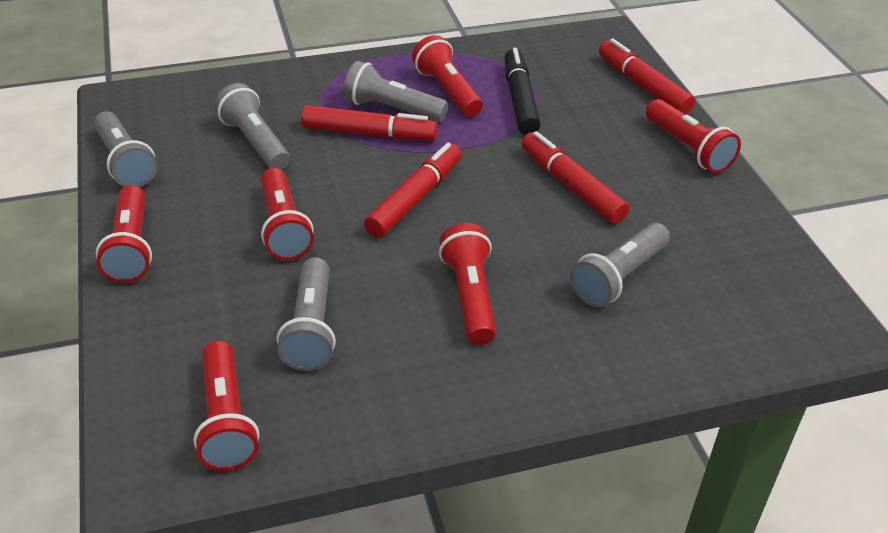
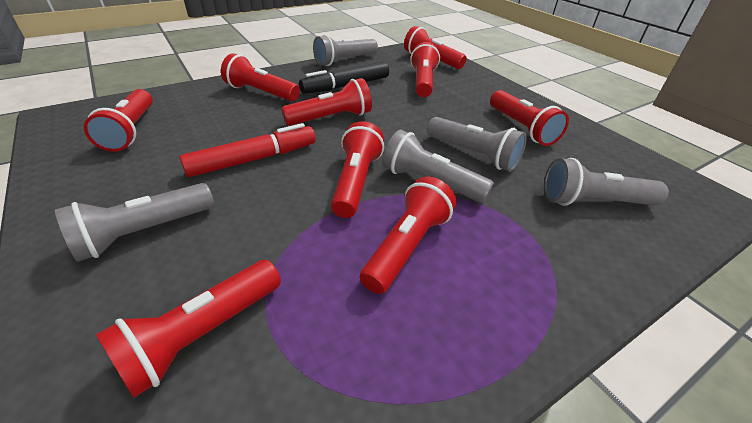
red flashlight: [96,185,152,283] [193,341,259,471] [261,168,314,260] [412,35,483,117] [439,223,496,345] [646,99,741,173] = 6 -> [84,89,153,152] [96,260,281,398] [221,53,300,101] [281,78,372,126] [331,121,384,218] [360,176,456,294] [404,26,467,69] [410,42,440,97] [490,90,569,146] = 9
red marker: [301,105,438,141] [364,142,462,238] [521,131,629,224] [599,39,695,114] = 4 -> [180,123,316,177] = 1

